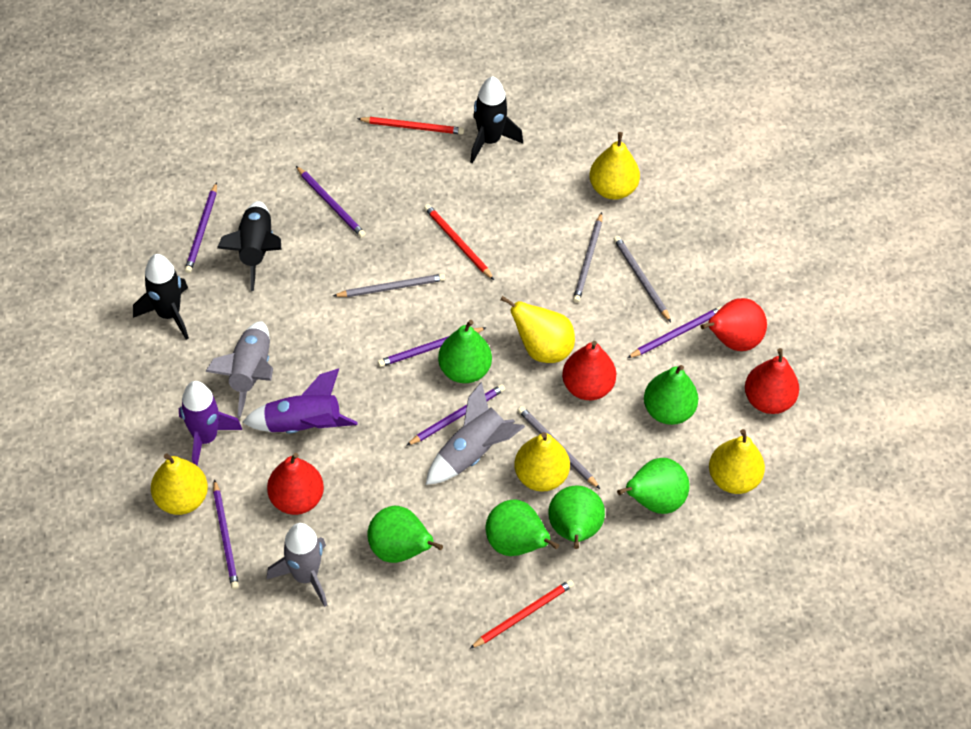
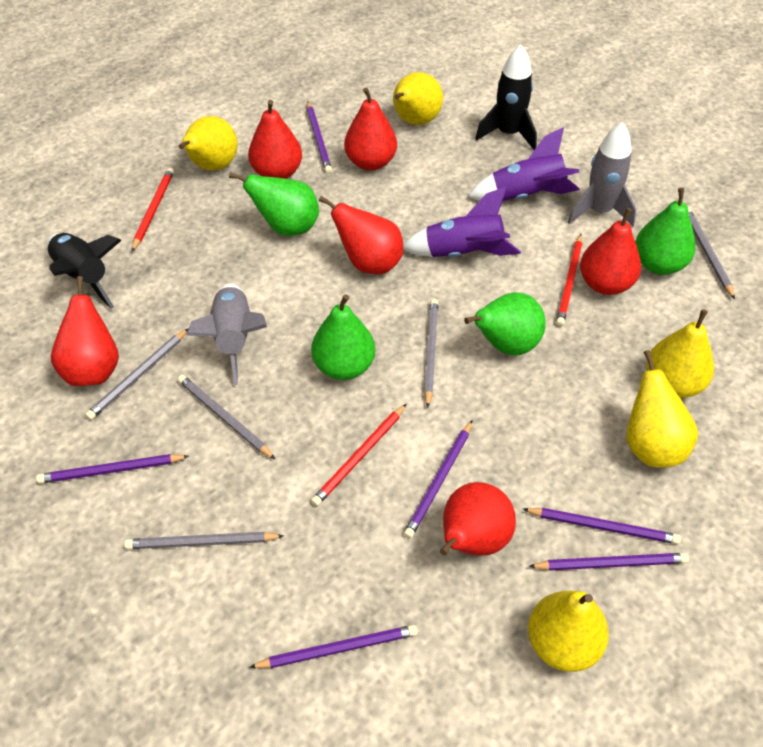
black rocket: [133,254,189,340] [217,201,282,291] [470,76,523,163] = 3 -> [47,233,122,309] [475,44,537,150] = 2
green pear: [367,506,443,563] [438,320,492,383] [486,499,559,556] [548,485,605,549] [617,458,690,514] [644,365,698,425] = 6 -> [229,172,319,236] [311,294,375,380] [464,292,546,355] [635,188,696,275] = 4
grey pencil: [333,274,445,297] [518,406,600,489] [573,212,602,303] [614,236,671,322] = 4 -> [85,328,189,420] [124,532,284,549] [178,375,276,460] [424,299,438,408] [688,208,735,299] = 5
grey rocket: [205,321,273,418] [267,523,327,607] [426,382,525,485] = 3 -> [187,283,267,385] [568,122,636,226] = 2
red pear: [267,453,324,515] [562,341,616,400] [700,298,767,351] [745,348,799,414] = 4 -> [51,276,119,386] [248,100,302,179] [319,196,404,274] [344,87,397,171] [440,482,516,556] [580,208,641,295] = 6

